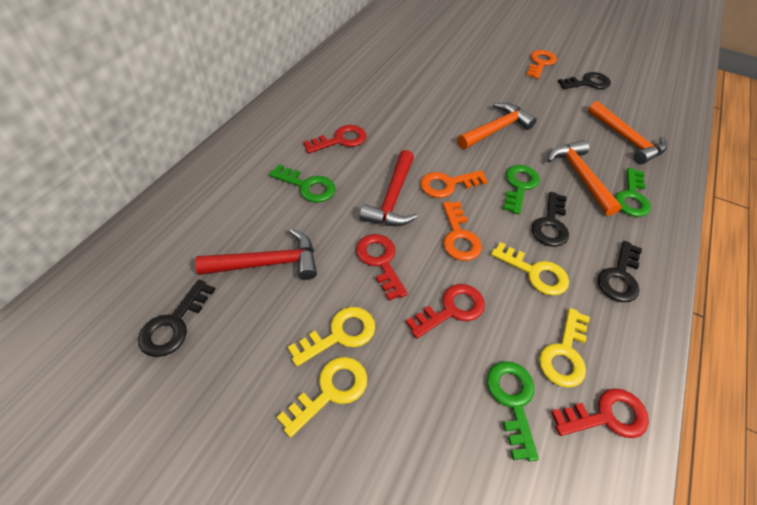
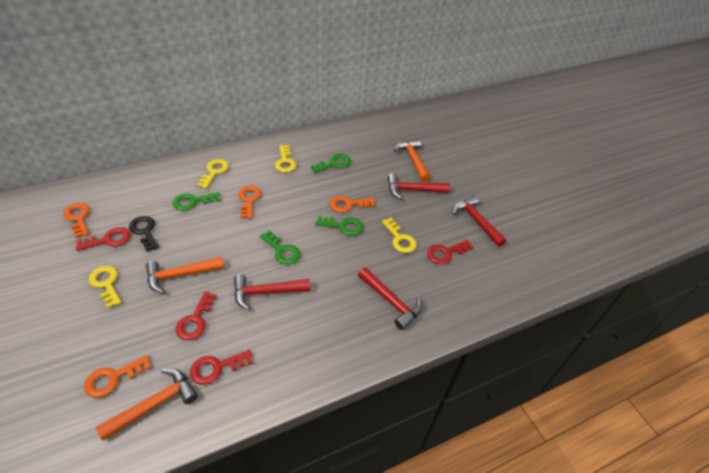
black key: [138,280,215,357] [531,192,569,247] [558,72,611,89] [598,241,642,302] = 4 -> [129,216,159,252] = 1
orange key: [420,170,488,198] [443,201,482,261] [526,50,557,79] = 3 -> [63,203,90,238] [84,355,151,398] [238,186,261,219] [330,196,375,213] = 4
red hammer: [195,228,317,280] [360,150,418,226] = 2 -> [234,275,310,310] [358,267,423,330] [388,173,450,199] [453,195,507,247] = 4

